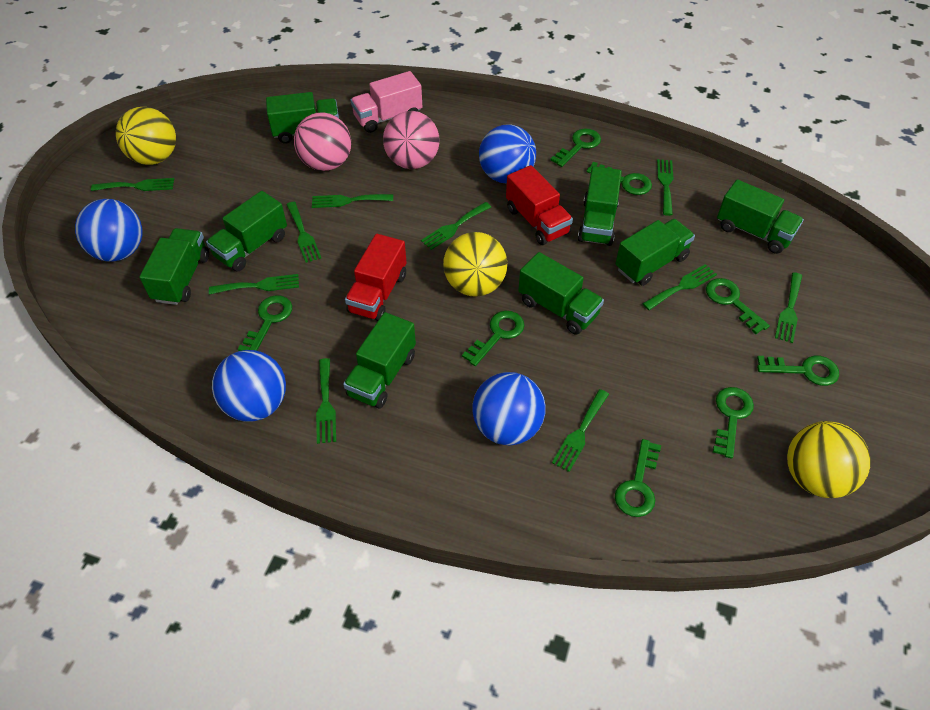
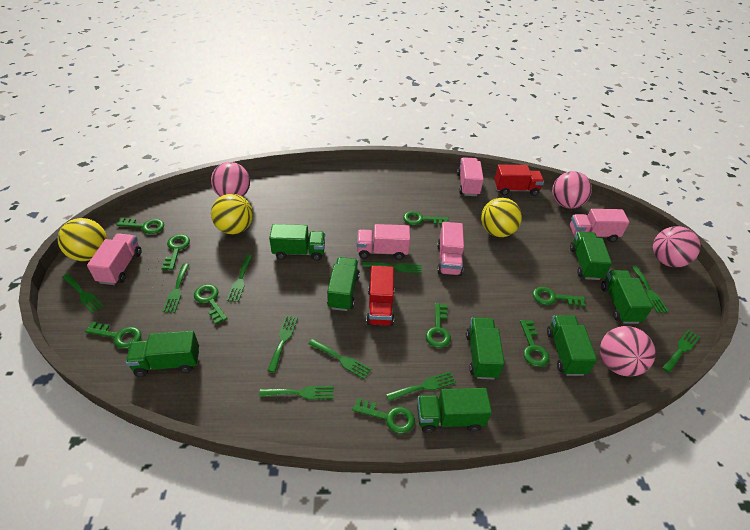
blue ball: [75,199,143,262] [212,350,286,422] [473,372,546,445] [479,124,536,183] = 4 -> none = 0
green key: [238,295,292,351] [462,311,524,366] [550,129,601,167] [587,162,652,195] [615,439,661,517] [706,278,770,334] [713,387,754,459] [757,355,839,386] = 8 -> [85,321,141,349] [116,218,164,234] [161,234,190,270] [194,284,227,325] [352,398,415,434] [403,211,448,225] [426,303,451,348] [520,320,549,367] [533,287,585,307] = 9
pink ball: [294,113,351,171] [383,111,440,169] = 2 -> [211,162,250,197] [552,171,592,209] [600,326,656,376] [653,226,700,267] = 4
pink truck: [351,71,422,133] = 1 -> [87,233,141,285] [357,224,410,260] [437,222,464,276] [457,157,484,196] [570,209,629,242] = 5

